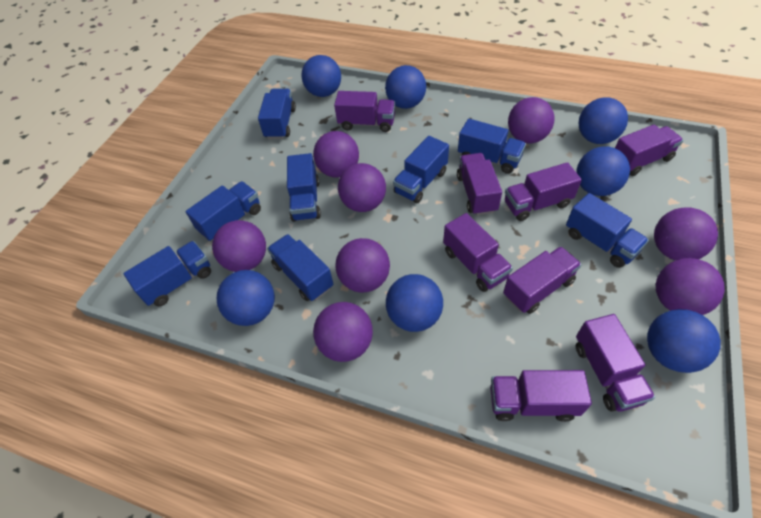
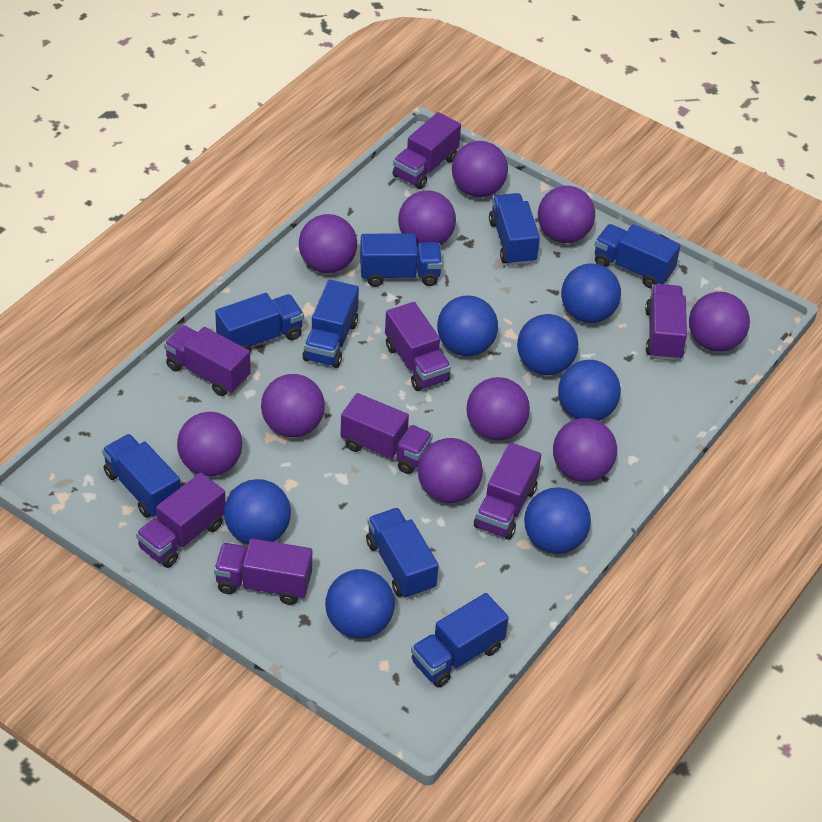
purple ball: [212,220,266,272] [313,131,359,178] [313,302,373,362] [336,238,390,293] [338,163,386,212] [508,97,555,144] [654,207,718,261] [656,258,725,315] = 8 -> [177,412,242,477] [261,374,325,437] [299,214,357,273] [398,190,456,246] [418,438,483,503] [452,141,508,197] [466,377,530,440] [538,186,595,243] [553,418,617,482] [689,292,750,352] = 10

